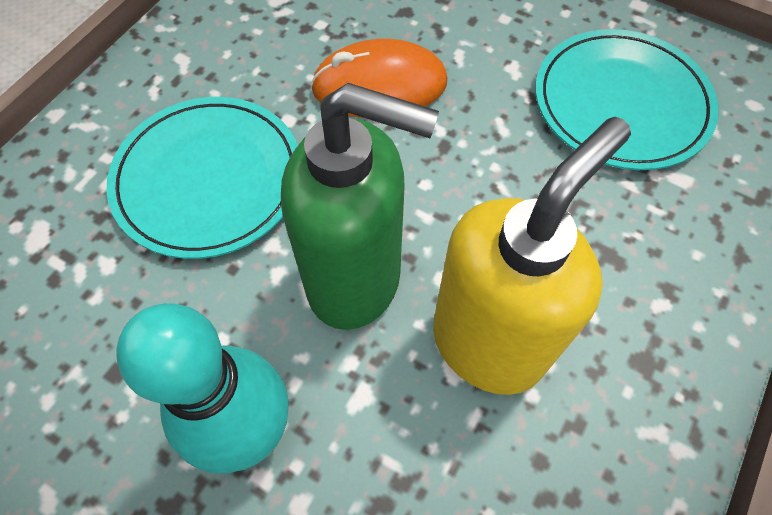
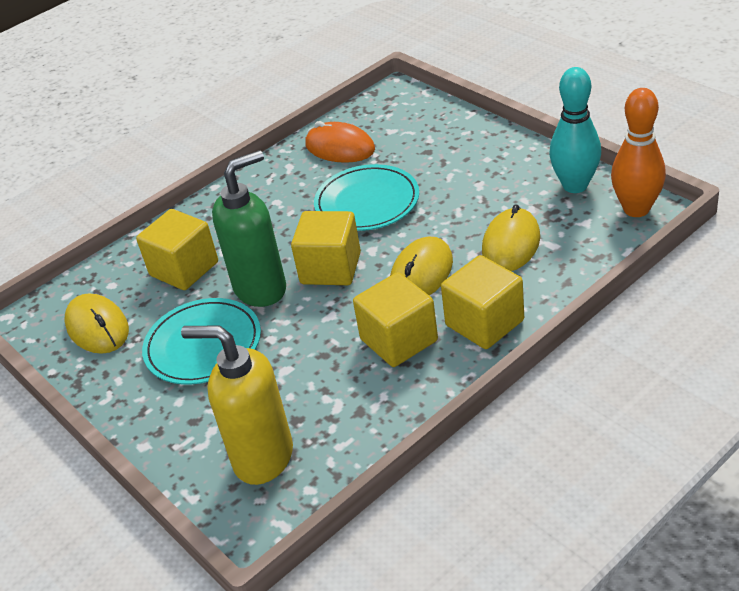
orange bowling pin: none = 0 -> [611,88,666,217] = 1
yellow cube: none = 0 -> [136,209,218,290] [291,211,361,285] [353,272,438,367] [441,255,524,349] = 4
yellow mouse: none = 0 -> [65,293,129,354] [390,237,453,296] [482,204,540,271] = 3

